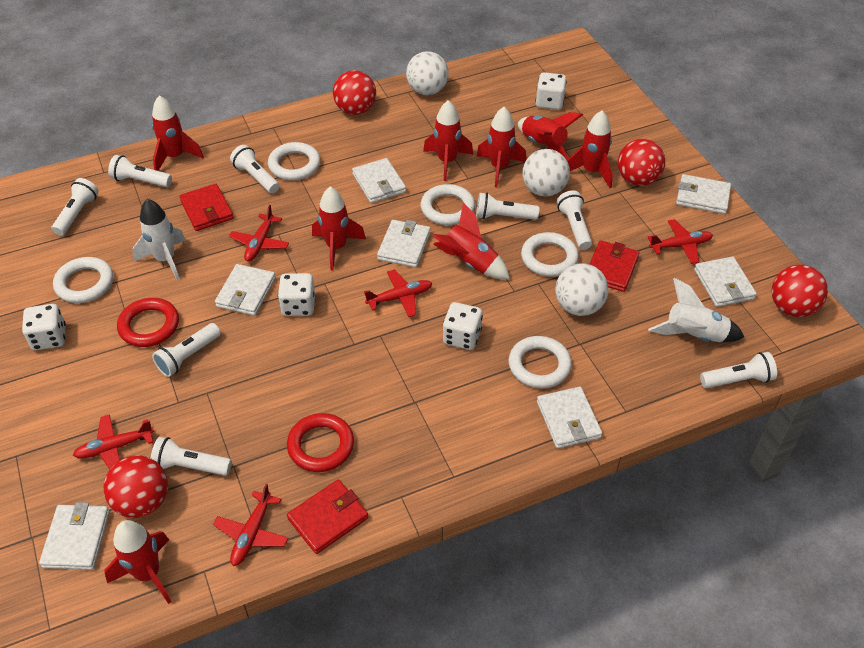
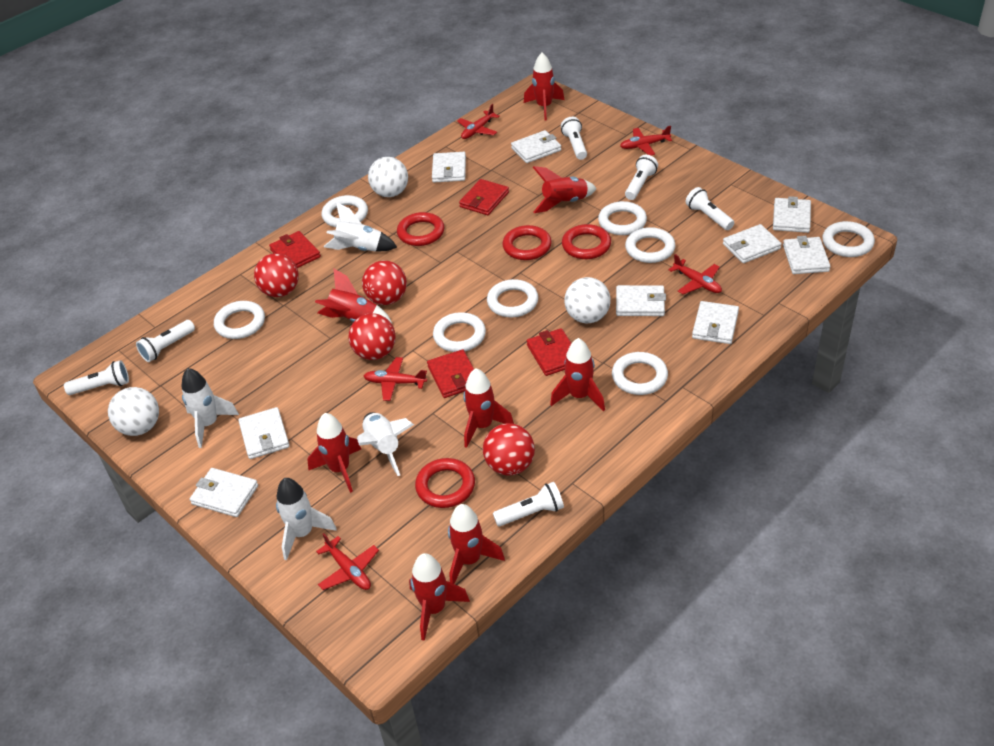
red ring: [117,298,179,347] [287,413,354,472] = 2 -> [397,212,444,246] [415,458,475,508] [503,225,552,260] [562,224,611,259] = 4
red wallet: [179,184,233,231] [287,479,368,554] [589,240,639,292] = 3 -> [269,231,321,268] [427,349,474,398] [459,179,509,215] [527,328,571,376] = 4
white dice: [22,304,66,350] [278,273,315,316] [443,302,483,350] [535,72,567,110] = 4 -> none = 0
white flashlight: [52,178,99,236] [108,155,172,187] [151,437,232,476] [152,323,221,377] [230,145,279,193] [476,192,539,220] [557,190,592,250] [700,352,777,388] = 8 -> [64,360,129,395] [136,320,195,362] [493,482,564,526] [561,117,587,160] [625,155,658,200] [686,187,734,230] = 6
white ring: [53,257,113,303] [268,142,320,181] [421,184,475,225] [508,336,572,388] [521,232,579,277] = 5 -> [214,301,265,339] [322,195,368,227] [433,312,486,352] [487,279,538,317] [598,201,647,235] [612,352,668,395] [625,227,676,263] [822,221,875,257] = 8
white rocket: [132,199,186,280] [648,278,744,342] = 2 -> [181,368,239,448] [276,478,337,560] [324,202,397,252] [357,412,414,476] = 4
white wallet: [39,502,110,570] [215,264,276,316] [352,158,406,203] [377,220,431,268] [537,386,602,449] [676,174,731,214] [694,256,757,307] = 7 -> [190,468,258,517] [238,407,290,459] [432,152,466,182] [511,130,561,163] [616,285,666,316] [692,301,739,344] [723,224,782,263] [773,196,811,233] [783,236,831,274] = 9

